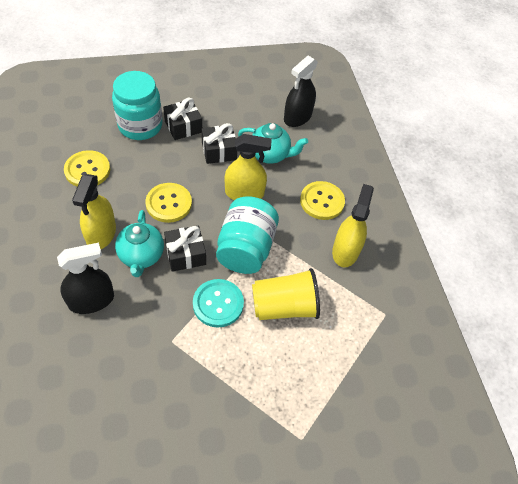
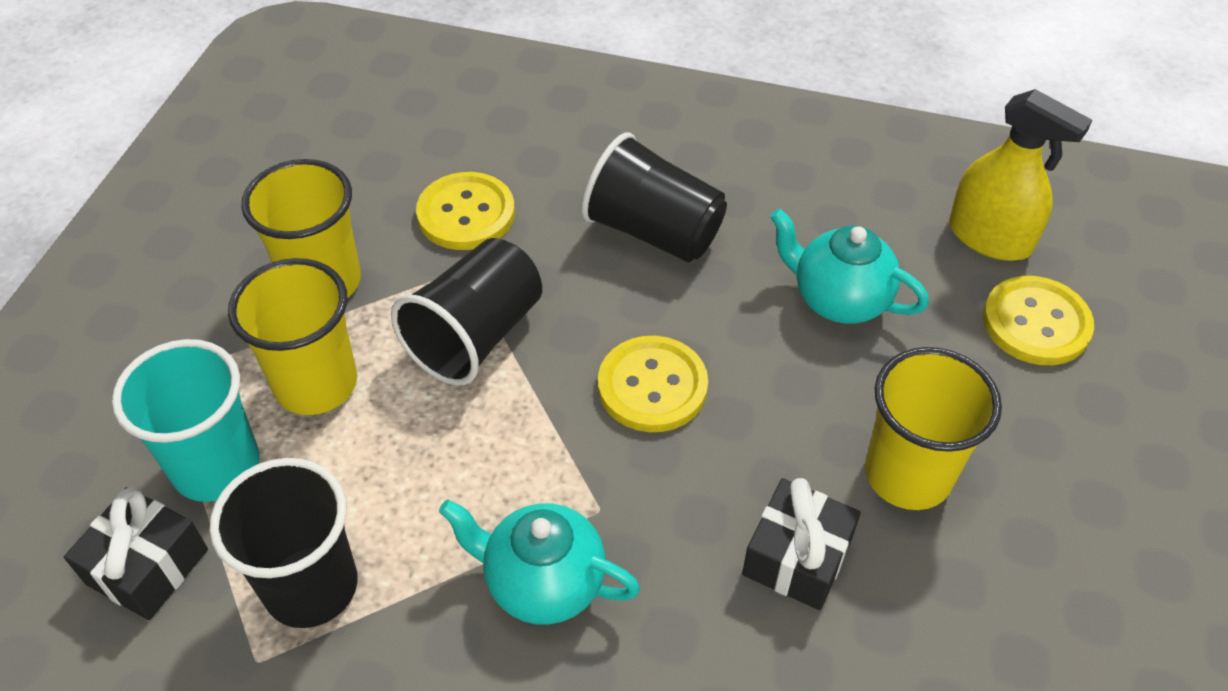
black cup: none = 0 -> [210,458,358,628] [391,238,542,386] [581,132,727,262] = 3
black gift: [163,98,202,140] [164,225,206,272] [202,123,237,164] = 3 -> [64,487,208,620] [742,478,861,610] = 2
black spray bottle: [57,243,114,314] [284,56,318,127] = 2 -> none = 0
turquoise button: [193,279,244,328] = 1 -> none = 0
turquoise cup: none = 0 -> [112,339,259,502] = 1
turquoise jar: [112,71,162,140] [216,196,279,274] = 2 -> none = 0
yellow cup: [252,268,320,320] = 1 -> [228,258,357,415] [241,159,361,298] [865,347,1002,510] = 3
yellow spray bottle: [72,174,116,249] [225,134,272,200] [332,184,374,267] = 3 -> [949,89,1092,261] = 1

